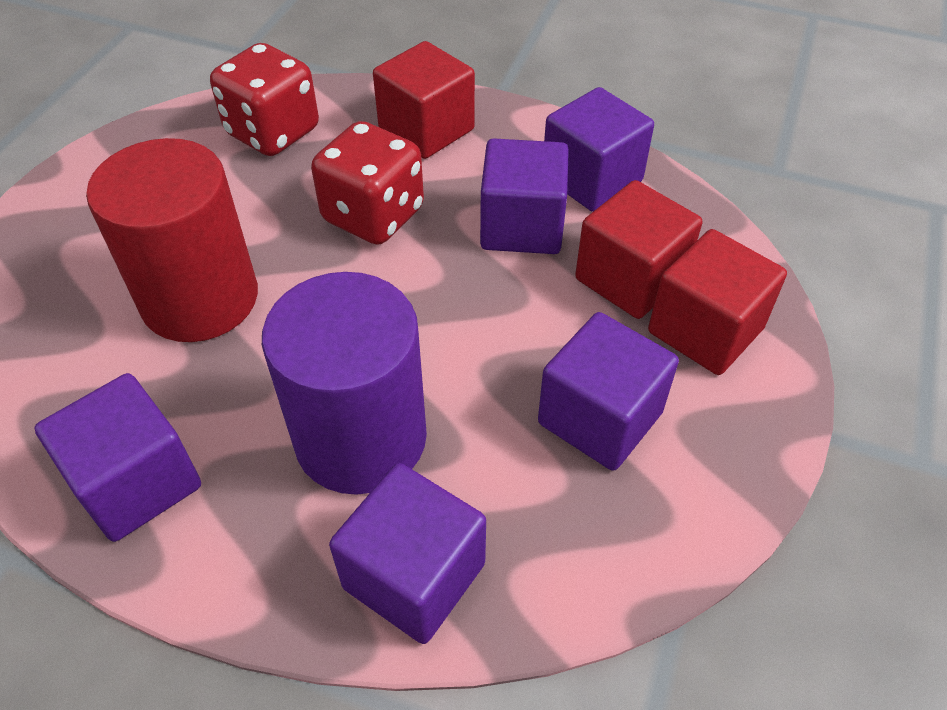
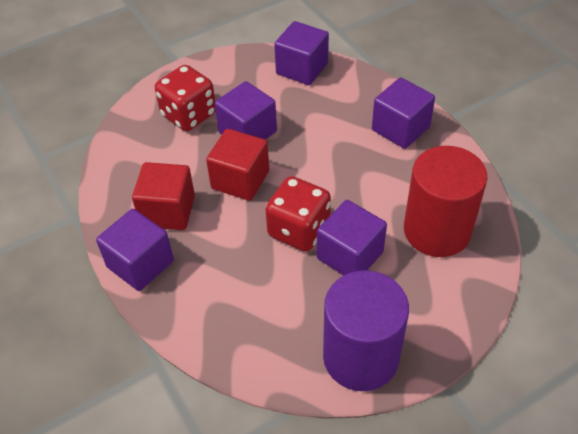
red cube: [373,41,475,159] [575,180,702,319] [648,229,787,375] = 3 -> [132,162,195,230] [206,129,269,201] = 2

